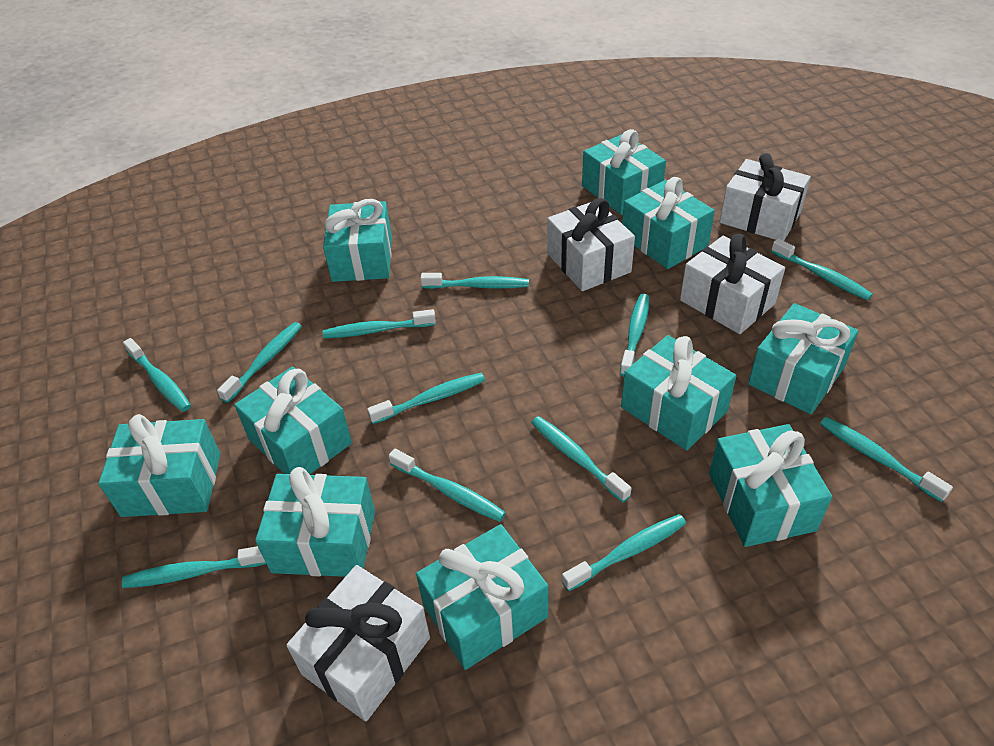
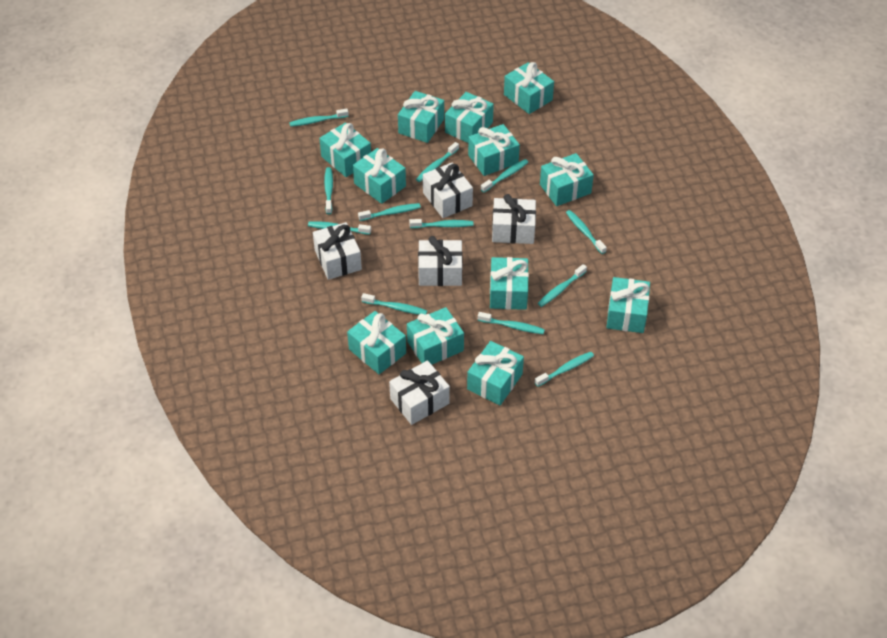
turquoise gift: [98,414,220,517] [234,367,352,474] [255,467,375,577] [323,199,392,282] [416,524,549,670] [582,129,666,215] [621,335,736,450] [622,177,715,269] [709,424,832,547] [748,303,858,414] = 10 -> [319,123,371,177] [347,311,406,374] [353,148,406,204] [398,91,444,143] [407,307,464,365] [445,92,494,143] [467,341,524,405] [468,124,520,176] [490,257,529,310] [504,62,554,114] [540,153,594,206] [606,277,650,333] = 12
white gift: [286,565,430,721] [547,198,635,291] [680,234,785,334] [720,153,811,241] = 4 -> [313,222,362,280] [389,360,450,425] [418,236,463,286] [423,162,473,218] [492,194,536,244] = 5

